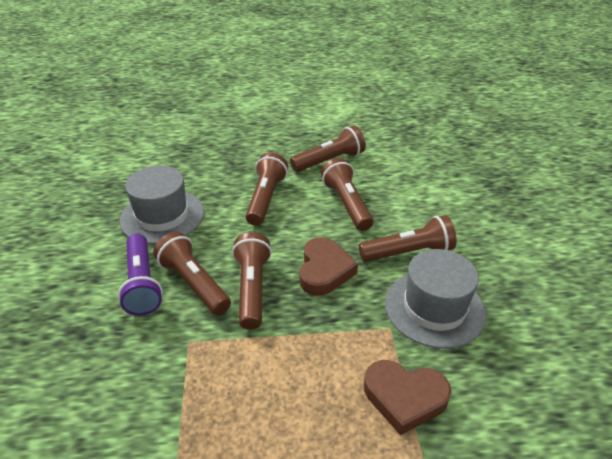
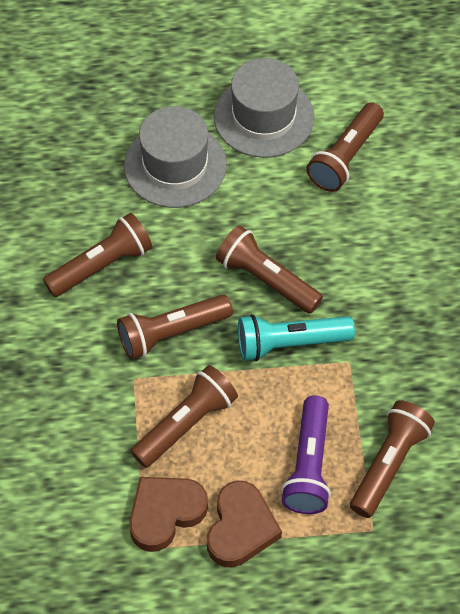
turquoise flashlight: none = 0 -> [238,314,355,361] = 1

